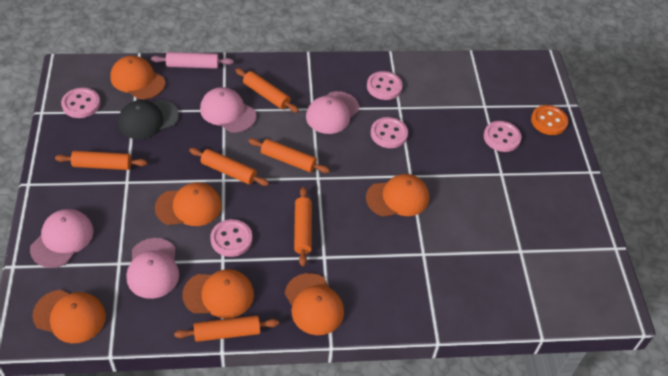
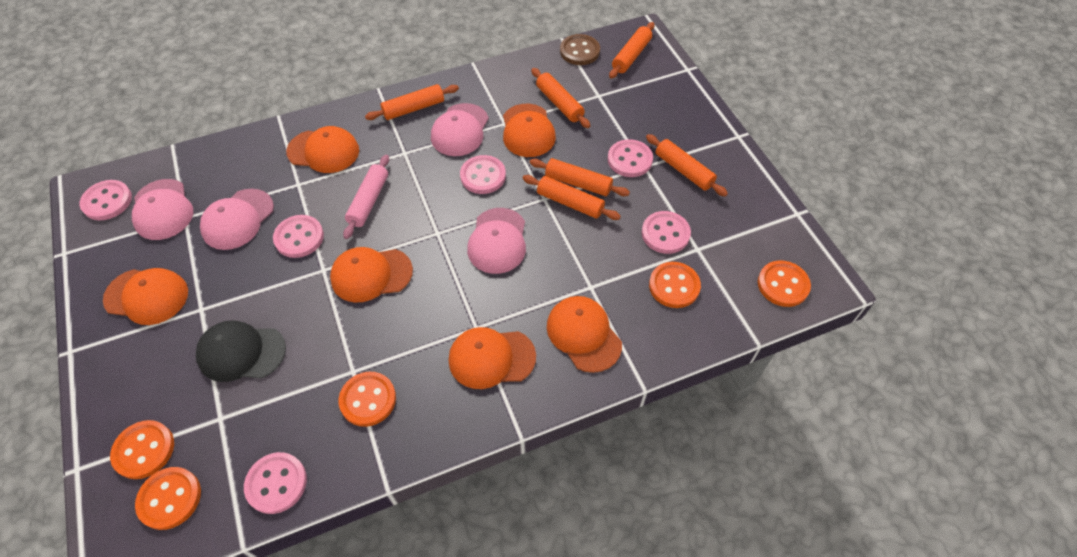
brown button: none = 0 -> [560,34,600,65] = 1
orange button: [531,105,568,135] = 1 -> [110,420,174,479] [135,467,201,530] [339,372,396,427] [649,262,701,308] [758,261,811,307] = 5
pink button: [61,88,100,118] [210,219,252,257] [367,71,403,100] [371,117,408,148] [484,121,521,152] = 5 -> [80,180,132,220] [244,452,307,514] [273,215,324,258] [460,155,506,194] [608,139,653,177] [642,211,691,254] = 6

